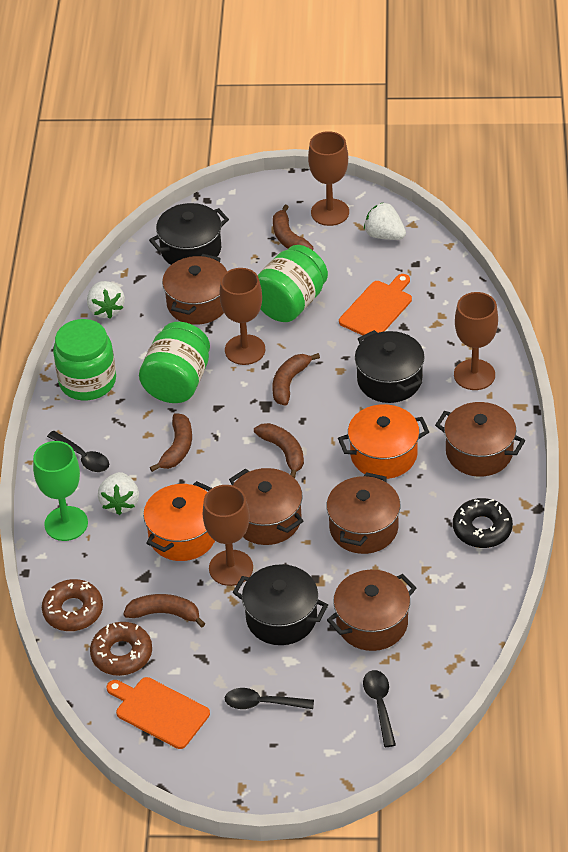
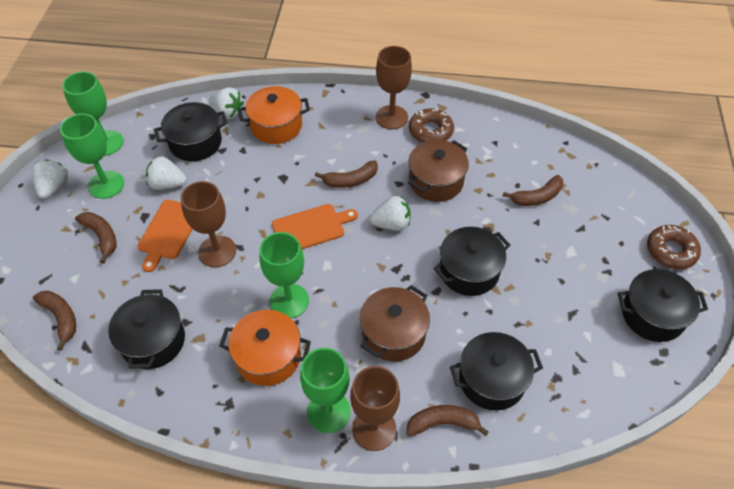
black donut: [453,498,513,548] = 1 -> none = 0
black pot: [149,203,229,265] [232,564,328,645] [355,330,425,403] = 3 -> [108,289,185,369] [154,102,228,161] [434,227,510,296] [450,332,543,410] [618,269,708,342] = 5
black spoon: [47,431,109,472] [225,688,314,709] [363,670,396,747] = 3 -> none = 0
brown goblet: [203,485,253,586] [219,268,265,365] [308,131,349,226] [454,292,498,390] = 4 -> [181,181,236,267] [350,366,400,451] [376,46,412,129] = 3
brown pot: [162,254,227,325] [229,468,303,545] [326,472,400,554] [327,570,416,651] [435,402,526,477] = 5 -> [360,285,430,362] [408,140,469,202] = 2
green goblet: [33,441,88,541] = 1 -> [60,114,124,199] [62,71,124,156] [259,232,309,318] [300,348,351,433] = 4
green jar: [53,319,116,400] [139,322,210,403] [258,245,328,322] = 3 -> none = 0
white strawberry: [87,281,125,319] [98,472,139,515] [364,203,406,240] = 3 -> [32,159,68,199] [146,156,186,190] [209,87,244,119] [370,196,410,231] = 4

